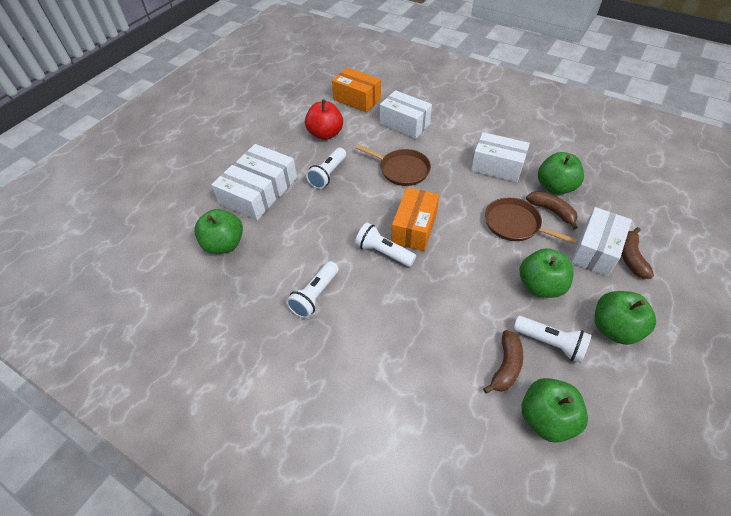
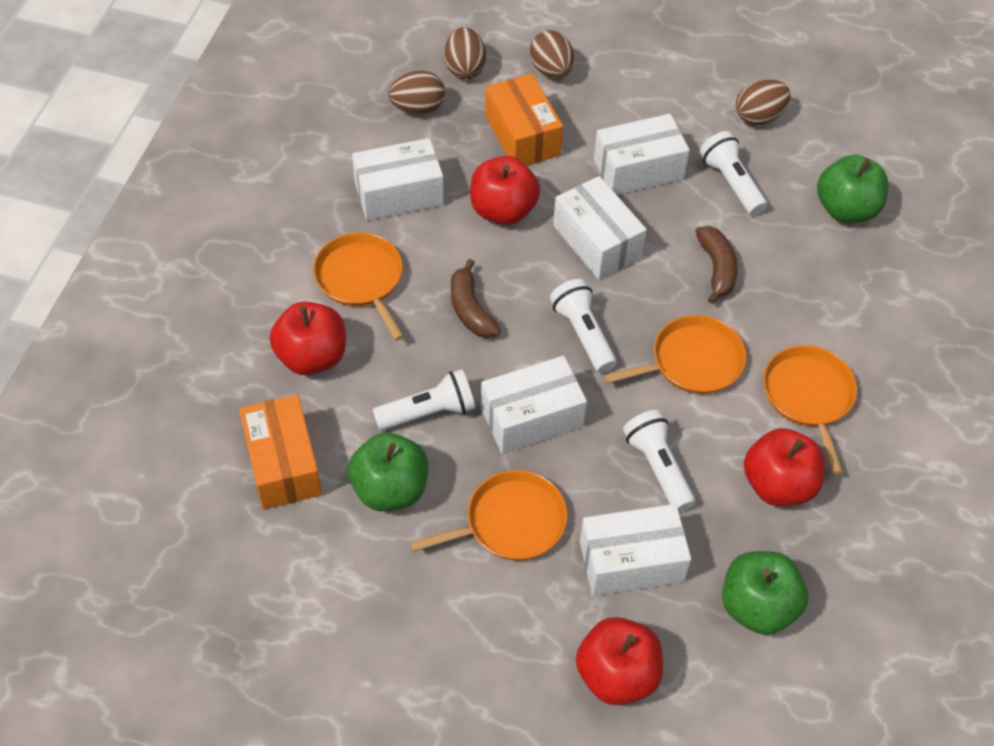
brown banana: [483,330,523,394] [526,191,578,229] [621,227,654,279] = 3 -> [451,259,501,338] [695,226,738,304] = 2
brown egg: none = 0 -> [388,70,445,114] [444,27,486,79] [530,30,574,78] [736,79,790,125] = 4
brown pan: [356,145,431,186] [485,197,577,244] = 2 -> none = 0
green apple: [194,209,243,254] [520,248,573,298] [522,378,588,443] [538,152,584,195] [595,291,656,345] = 5 -> [348,433,428,511] [722,551,808,635] [817,155,889,223] = 3
orange pan: none = 0 -> [313,232,404,341] [410,470,568,561] [603,315,746,394] [763,345,857,474] = 4
red apple: [305,100,343,140] = 1 -> [270,301,346,375] [470,156,540,225] [576,617,663,705] [744,428,825,506] = 4

